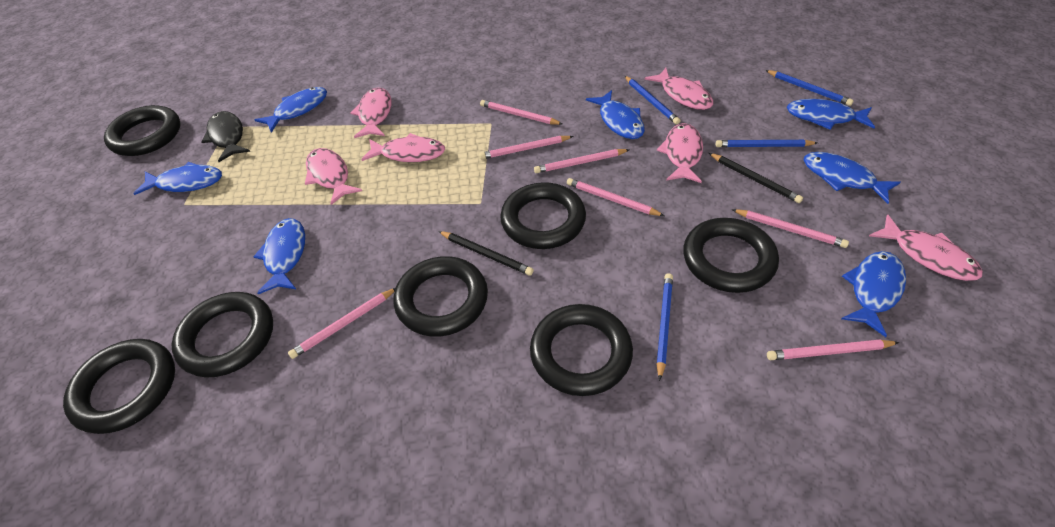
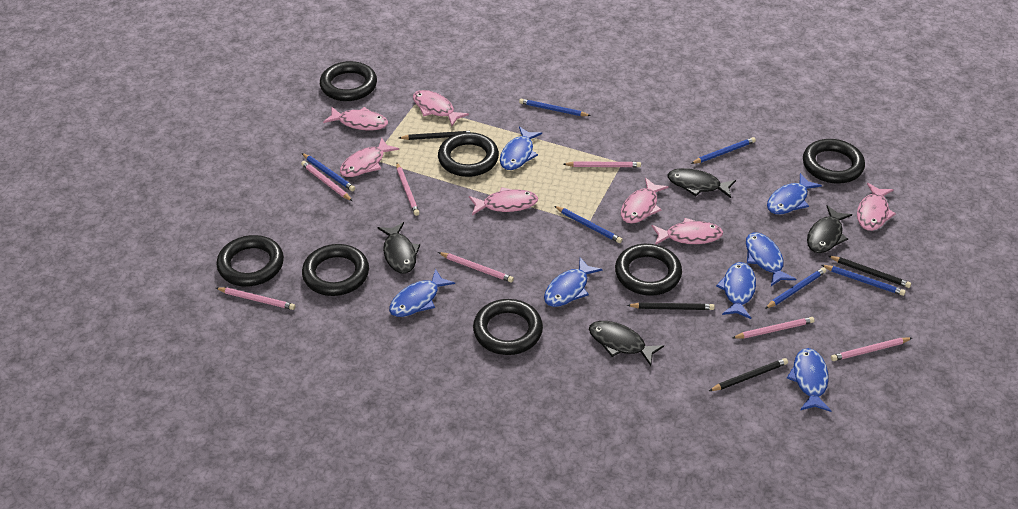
black fish: [201,111,250,162] = 1 -> [378,222,420,274] [589,321,664,366] [667,168,736,198] [807,205,852,253] = 4
black pencil: [438,231,534,276] [709,153,803,203] = 2 -> [399,130,475,140] [627,302,715,310] [709,358,788,391] [829,256,911,288] = 4
blue pencil: [625,76,680,125] [657,273,673,381] [716,140,817,147] [765,70,854,106] = 4 -> [302,153,355,191] [519,99,591,116] [554,206,622,243] [691,137,756,164] [765,267,826,309] [822,265,906,296] = 6
pink fish: [305,148,362,205] [350,88,392,138] [361,133,445,162] [644,68,713,110] [657,123,703,183] [869,214,983,281] = 6 -> [323,107,388,130] [340,138,399,177] [413,90,469,126] [469,187,538,215] [621,178,669,224] [652,218,723,245] [857,183,896,231] = 7

